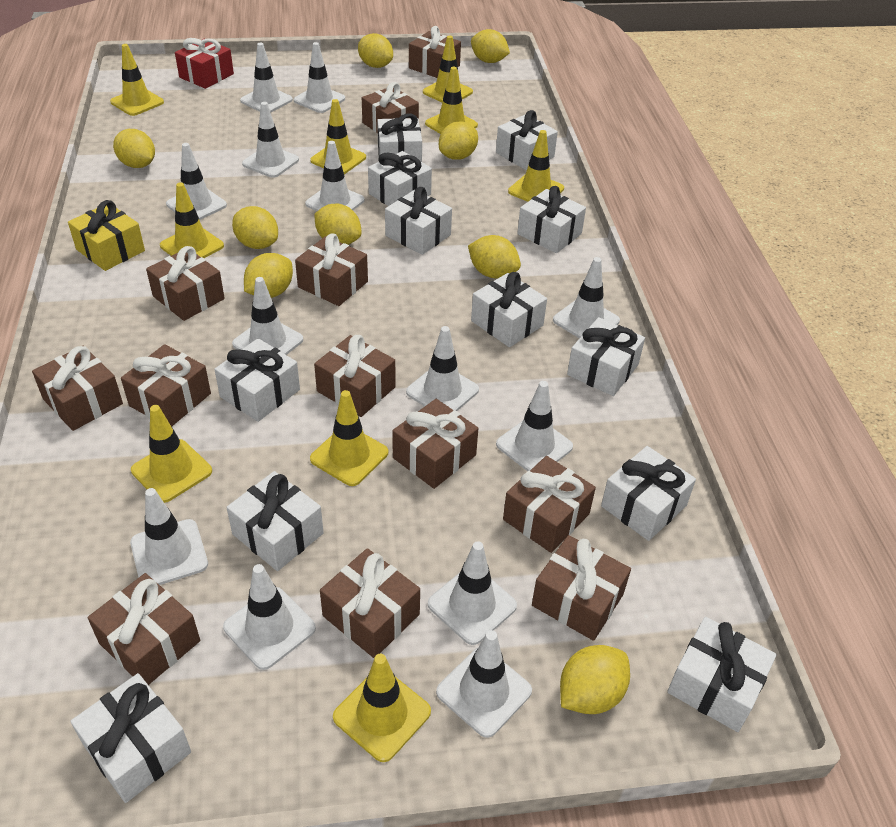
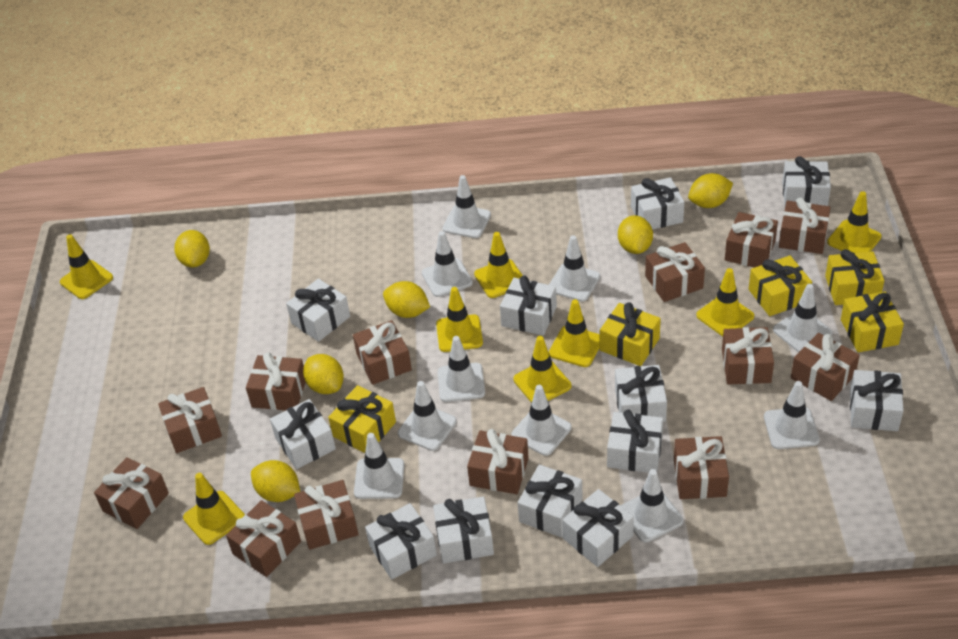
brown gift: [32,346,123,431] [88,573,200,685] [121,344,211,426] [146,246,225,321] [295,233,368,306] [314,335,396,417] [320,548,420,658] [362,82,419,133] [392,399,478,489] [409,26,461,78] [503,456,596,553] [532,535,631,641] = 12 -> [94,457,169,529] [158,387,222,453] [226,500,301,577] [246,352,306,410] [294,480,359,550] [353,320,412,385] [467,429,529,494] [645,242,705,302] [674,436,729,499] [722,327,774,384] [725,212,778,268] [779,197,831,254] [791,333,860,401] = 13
red gift: [175,38,234,89] = 1 -> none = 0
white traffic cone: [130,488,208,585] [166,143,227,220] [223,564,316,670] [232,277,303,355] [240,43,293,113] [242,102,299,178] [294,42,345,113] [305,141,365,211] [406,326,479,411] [428,541,517,645] [436,630,532,738] [496,381,573,471] [553,257,620,338] = 13 -> [354,433,405,499] [398,381,457,451] [422,231,473,297] [438,336,485,402] [443,175,491,238] [511,385,572,456] [549,235,600,302] [621,469,683,542] [764,381,820,449] [773,284,833,352] = 10
yellow gift: [68,200,145,271] = 1 -> [328,385,396,453] [600,302,661,366] [749,255,812,316] [825,249,884,305] [841,291,904,352] = 5
yellow lemon: [113,129,155,168] [232,206,278,249] [244,253,293,298] [314,204,362,245] [358,33,393,68] [439,122,478,160] [468,235,521,279] [471,29,510,63] [560,645,630,714] = 9 -> [174,230,210,268] [251,460,300,502] [303,354,344,394] [383,281,430,318] [618,215,653,254] [688,173,733,208] = 6
yellow traffic cone: [110,44,164,116] [131,405,212,503] [160,182,224,258] [310,99,366,174] [310,390,388,486] [333,654,431,762] [423,36,473,102] [425,67,478,134] [508,130,564,202] = 9 -> [60,234,113,299] [183,473,245,545] [436,287,483,352] [474,232,523,298] [513,336,571,403] [549,299,600,367] [696,268,754,336] [827,191,882,253] = 8

